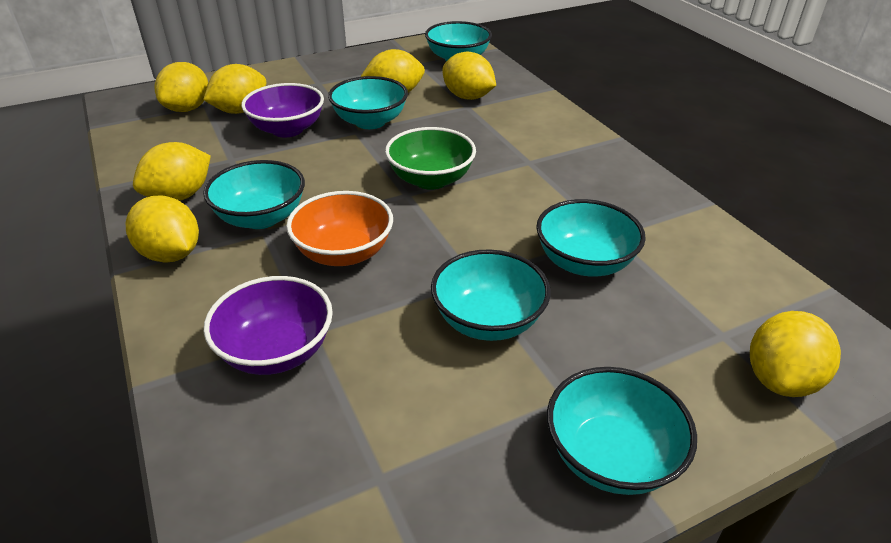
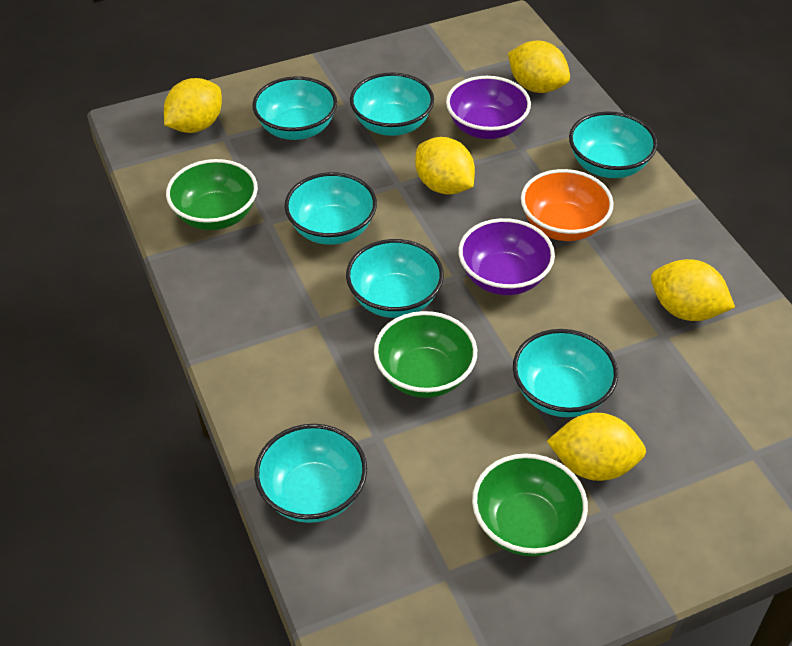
green bowl: [385,127,476,190] = 1 -> [166,159,258,230] [374,311,477,398] [472,453,588,556] = 3
turquoise bowl: [203,160,305,229] [328,76,408,129] [425,21,492,61] [431,249,551,341] [536,199,646,277] [547,367,697,495] = 6 -> [252,76,337,140] [254,424,367,523] [284,172,377,245] [346,239,444,318] [350,72,434,136] [513,329,618,417] [569,111,657,178] = 7
yellow lemon: [126,196,199,262] [133,142,211,201] [155,62,208,112] [203,64,266,114] [361,49,425,92] [442,52,496,100] [750,311,841,397] = 7 -> [164,78,222,133] [415,137,475,195] [508,41,570,93] [547,413,646,481] [651,259,735,321] = 5

